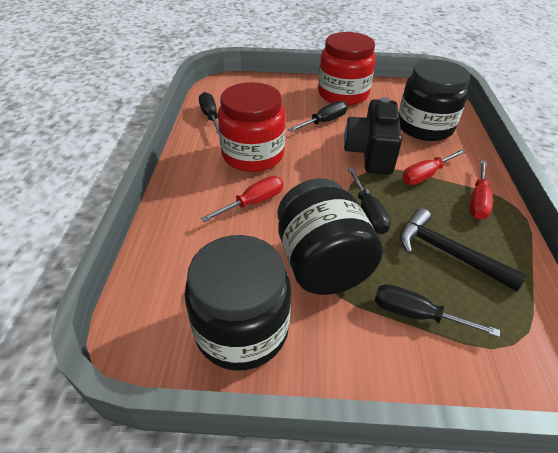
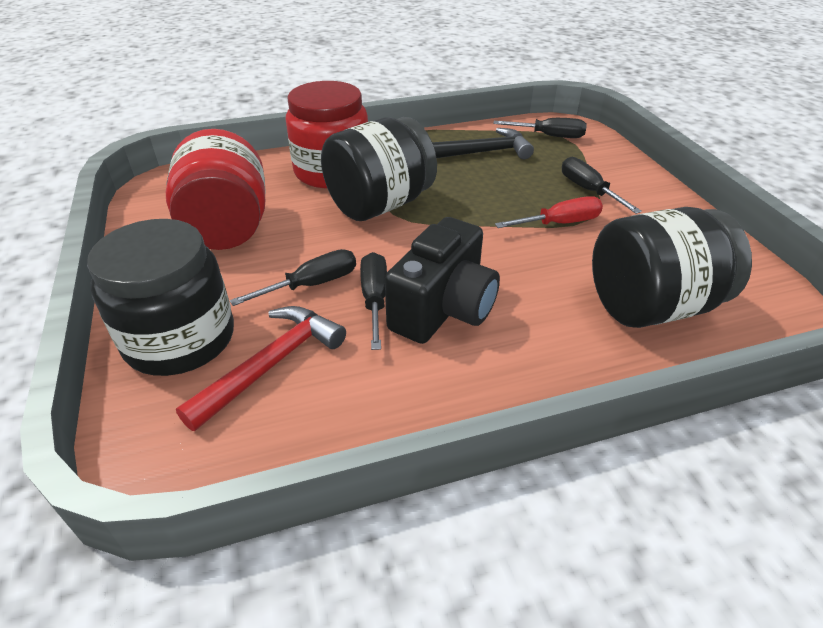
red hammer: none = 0 -> [176,306,346,431] = 1
red screwdriver: [200,176,284,222] [402,149,466,185] [470,160,493,220] = 3 -> [495,196,603,228] = 1

